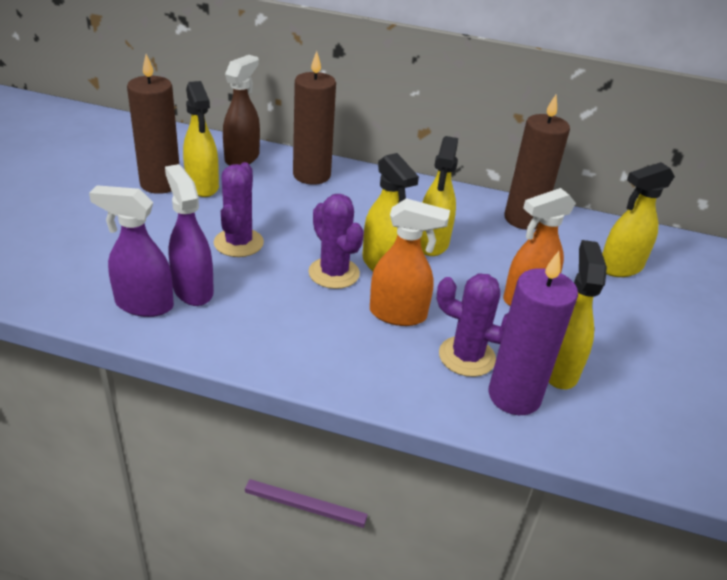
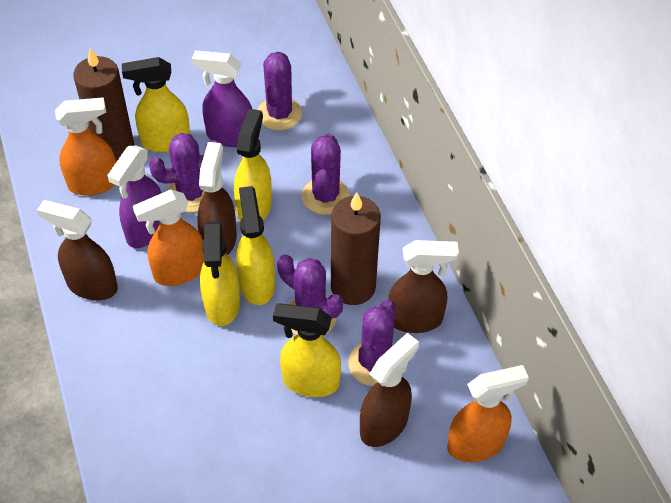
brown candle: [127,54,179,194] [293,51,336,185] [504,95,570,230] = 3 -> [73,48,134,162] [331,192,381,305] = 2
brown spray bottle: [223,55,260,166] = 1 -> [37,200,118,300] [197,142,237,255] [360,333,419,447] [388,240,459,333] = 4
orange spray bottle: [370,198,450,326] [503,188,576,306] = 2 -> [55,97,116,196] [133,190,204,286] [447,365,529,462] = 3
purple cactus: [214,162,264,257] [309,194,364,289] [437,273,508,377] = 3 -> [149,133,218,213] [258,52,302,130] [277,254,343,336] [302,133,350,215] [348,300,396,386] = 5
purple candle: [489,251,578,415] = 1 -> none = 0

